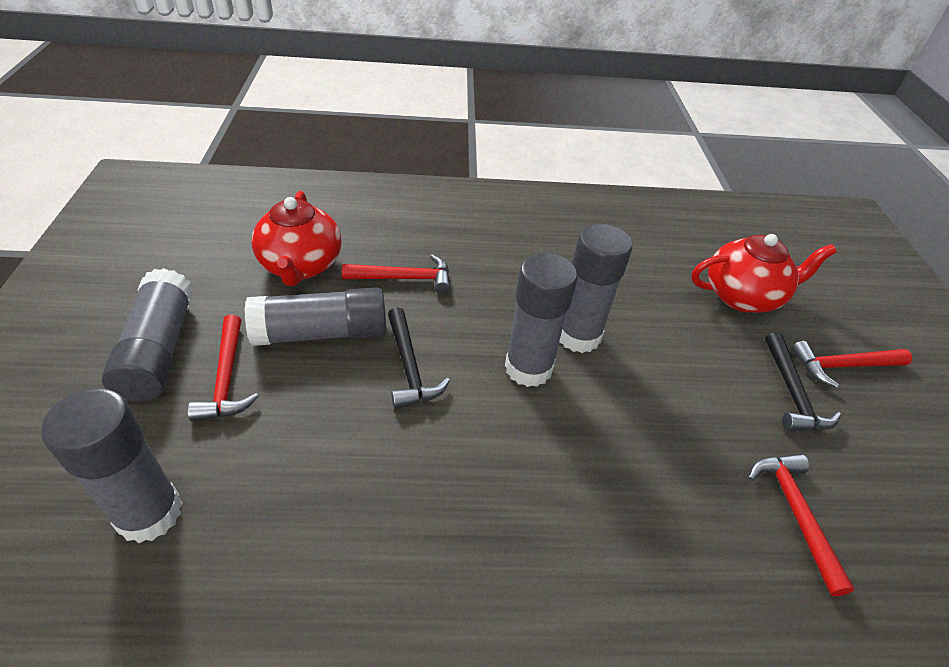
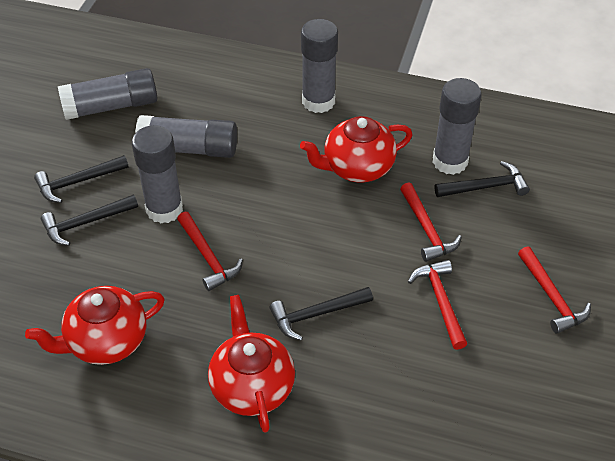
black hammer: [388,307,450,409] [765,332,841,431] = 2 -> [34,155,129,203] [41,194,138,246] [269,287,373,341] [435,161,530,197] = 4
red teapot: [251,191,341,286] [691,234,837,313] = 2 -> [25,286,165,365] [208,295,295,433] [300,116,413,182] = 3

